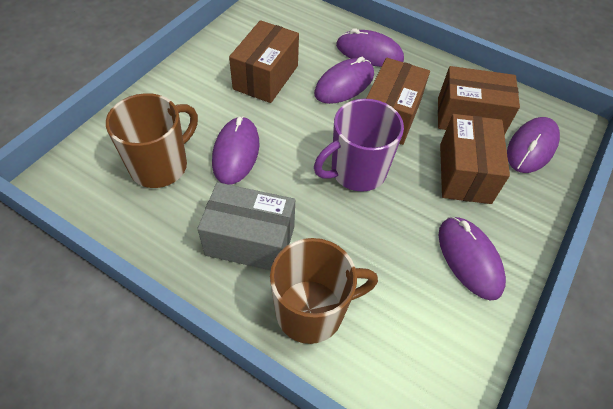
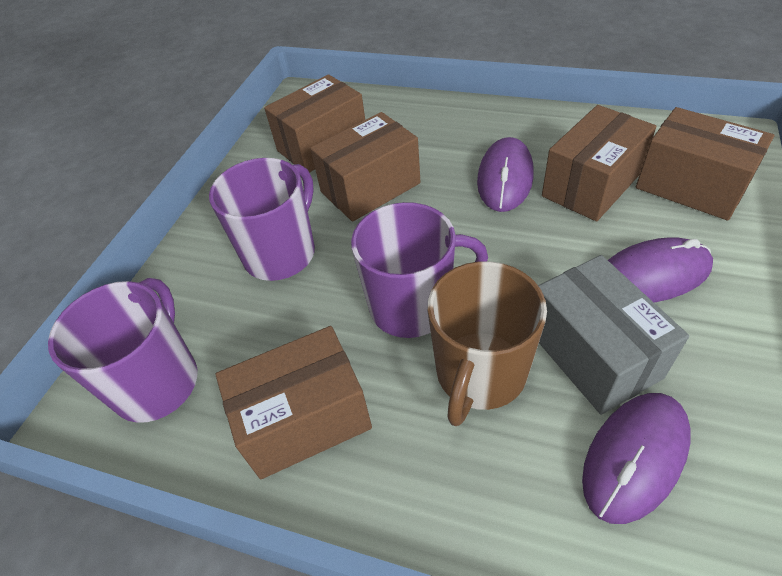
brown box: [229,20,299,103] [366,58,430,145] [438,66,520,135] [440,114,510,204] = 4 -> [215,326,372,479] [264,74,365,173] [310,112,421,222] [542,105,656,221] [636,107,775,221] = 5
brown mug: [106,93,198,188] [270,238,378,344] = 2 -> [427,261,547,426] = 1
purple mouse: [212,116,259,185] [314,57,374,104] [336,28,404,67] [438,217,506,300] [507,117,560,173] = 5 -> [477,137,534,212] [582,393,690,524] [608,237,713,303] = 3
purple mug: [314,99,404,192] = 1 -> [48,278,197,423] [209,158,315,281] [351,202,488,338] = 3

